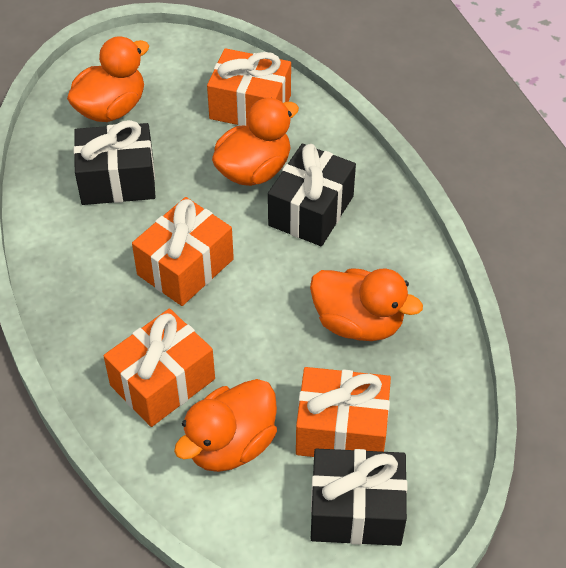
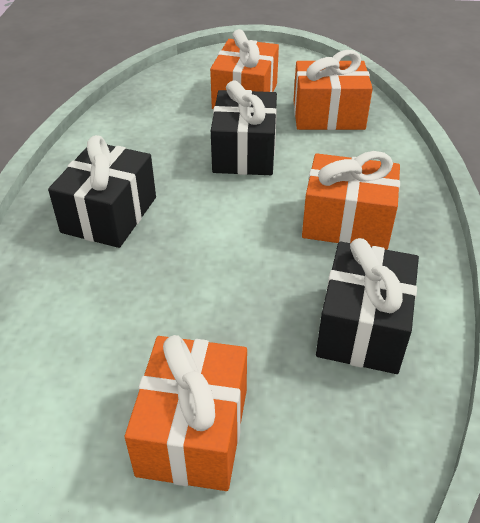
orange duck: [67,36,149,122] [174,379,277,472] [212,98,299,186] [310,268,423,341] = 4 -> none = 0

